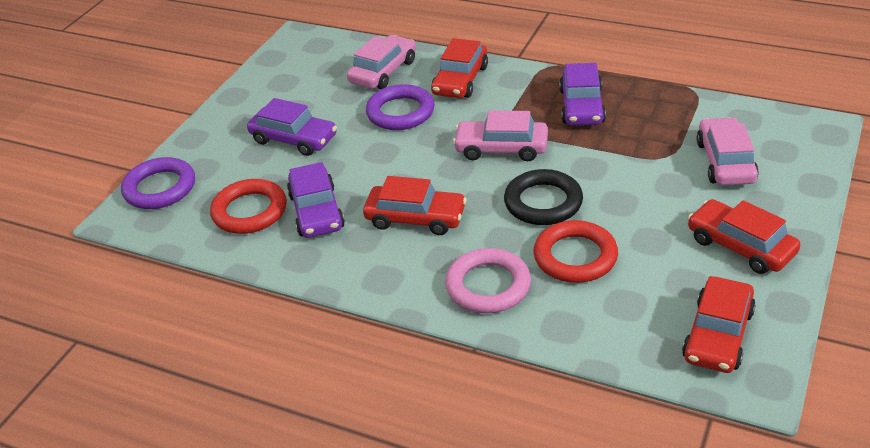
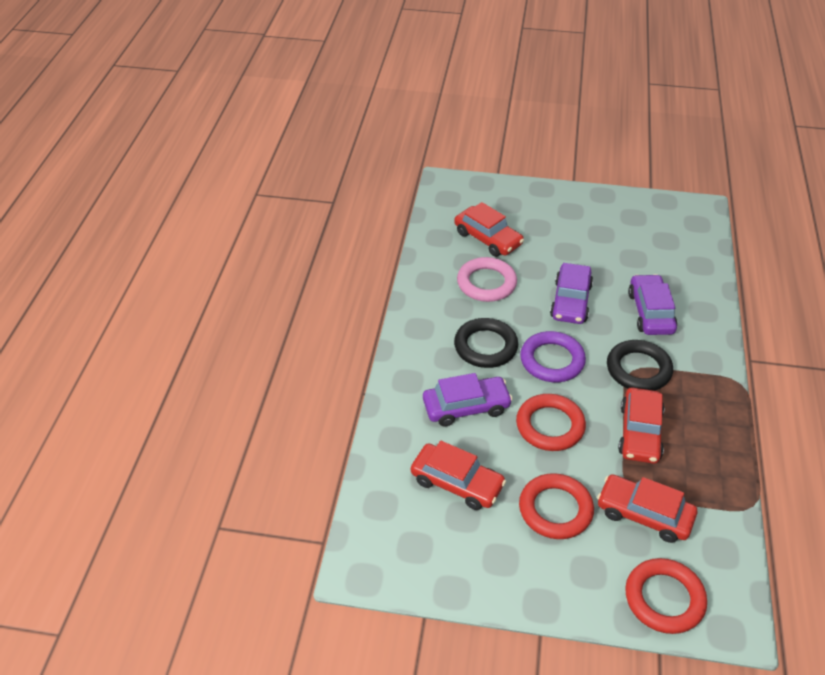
black ring: [504,169,583,225] = 1 -> [454,318,518,368] [607,340,673,391] = 2
pink car: [347,35,416,89] [453,110,548,161] [696,117,759,186] = 3 -> none = 0
purple ring: [121,157,195,209] [366,84,435,130] = 2 -> [520,331,586,382] = 1
red ring: [210,179,287,234] [533,220,618,283] = 2 -> [516,394,586,451] [519,473,594,539] [625,558,707,634] = 3

